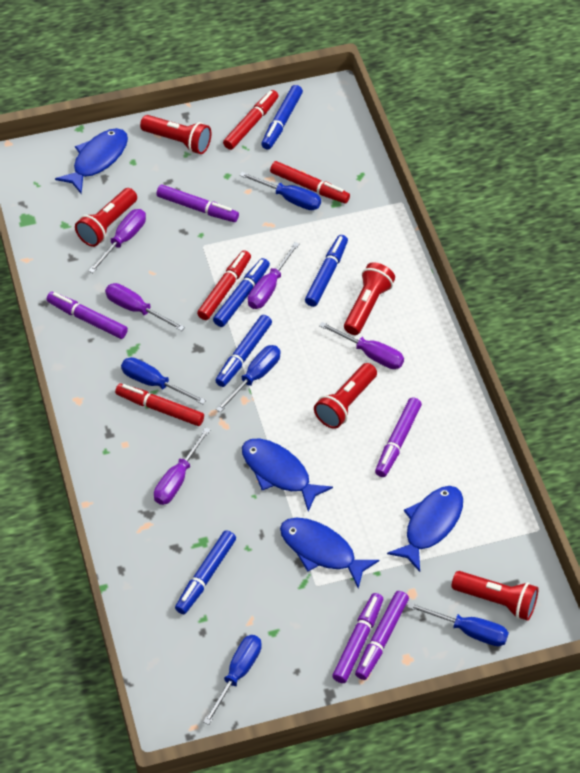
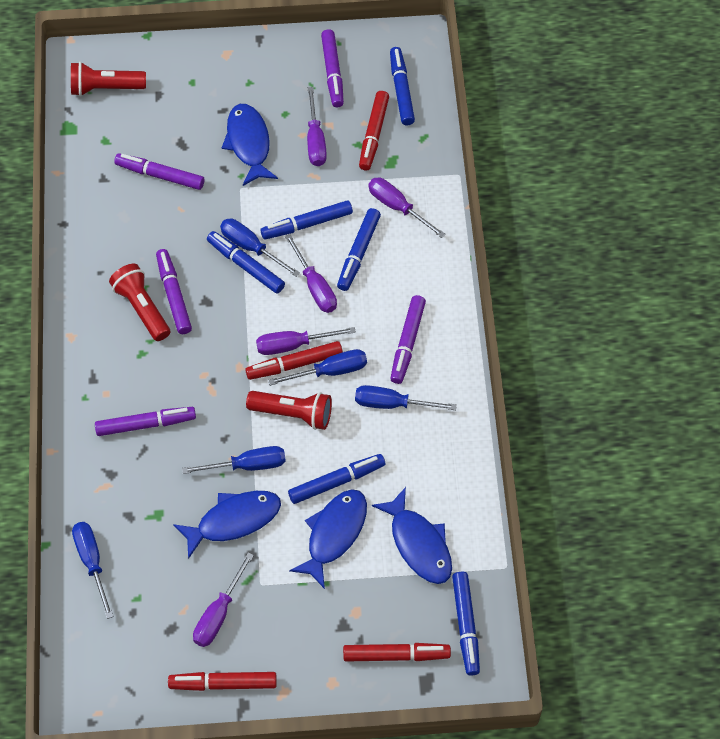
blue marker: [175,530,236,614] [213,258,270,327] [215,315,272,387] [261,85,303,150] [305,235,348,307] = 5 -> [207,231,285,294] [261,200,353,239] [288,454,385,504] [337,208,381,291] [390,47,415,125] [452,572,480,676] = 6
red flashlight: [75,188,137,247] [140,115,211,154] [314,363,377,429] [344,262,395,335] [451,571,539,621] = 5 -> [71,62,146,96] [109,264,170,341] [246,391,332,430] = 3

